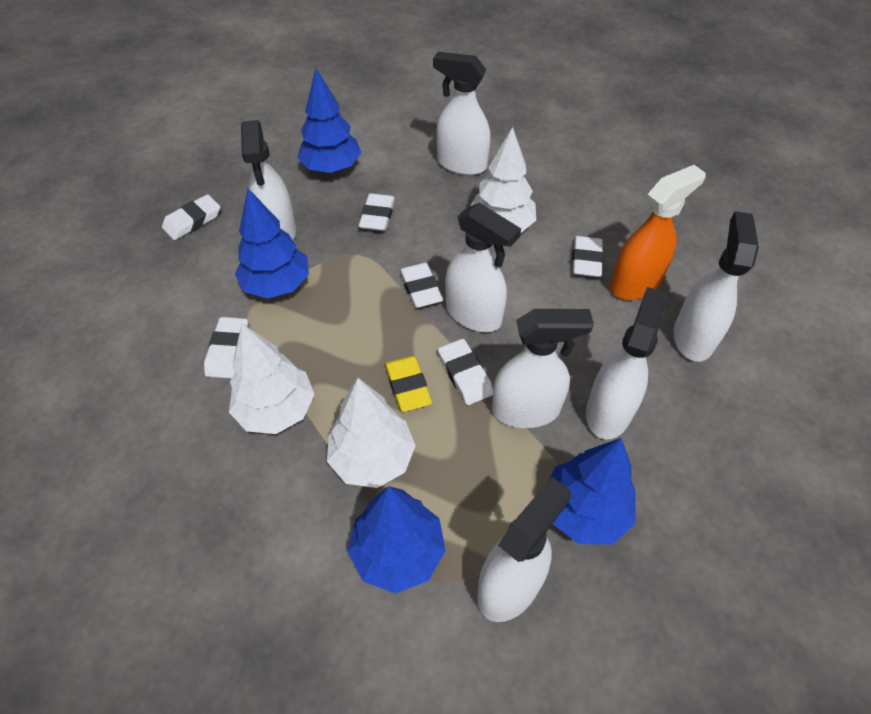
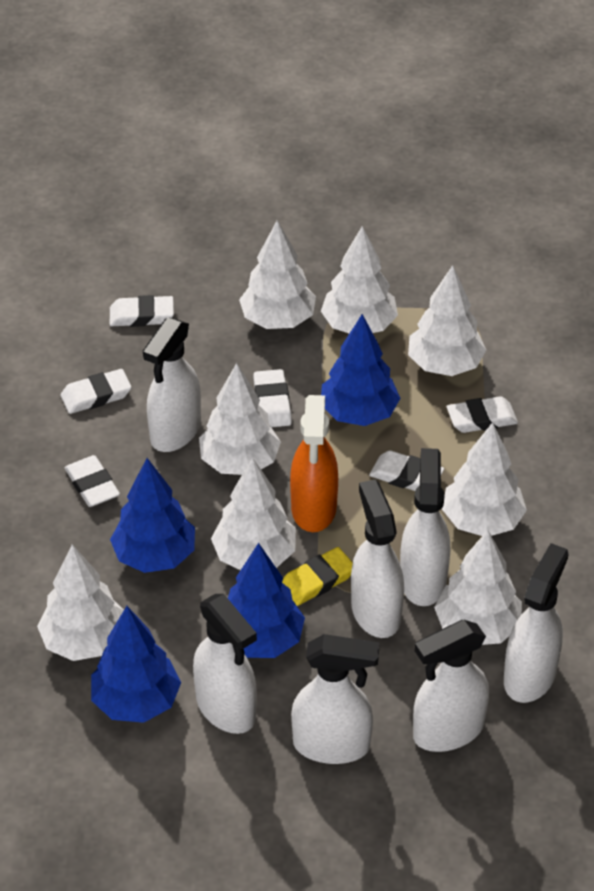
white tree: [229,324,315,434] [327,378,416,488] [471,127,536,233] = 3 -> [37,544,124,661] [199,363,281,475] [211,457,296,570] [239,220,316,329] [321,226,398,333] [408,265,486,376] [434,530,522,645] [442,422,527,536] = 8

